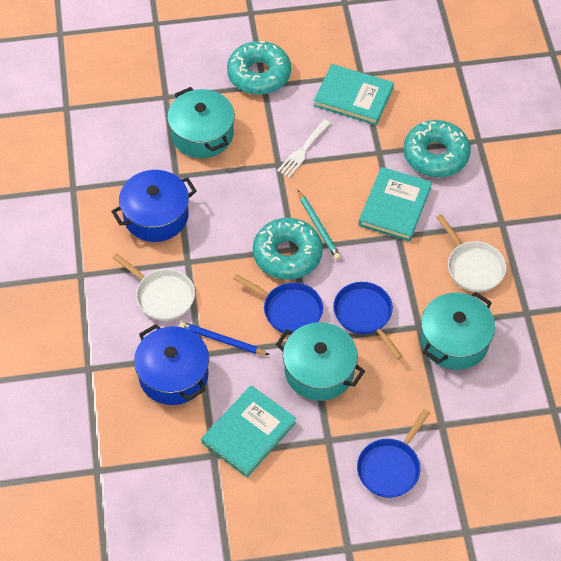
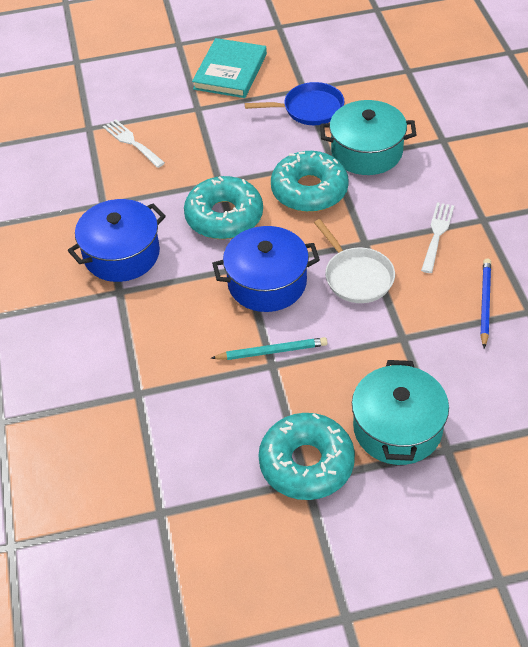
blue pan: [233,274,323,335] [333,282,403,360] [357,409,430,498] = 3 -> [245,82,344,125] = 1
turquoise book: [201,385,296,477] [314,64,394,125] [359,167,432,242] = 3 -> [192,38,267,98] = 1
turquoise pot: [167,87,235,158] [276,322,365,401] [420,292,495,370] = 3 -> [320,100,416,175] [352,360,449,465] = 2
white fork: [277,120,331,178] = 1 -> [103,119,165,168] [421,202,454,273] = 2
white pan: [112,253,195,321] [436,214,506,292] = 2 -> [314,219,395,303] = 1

